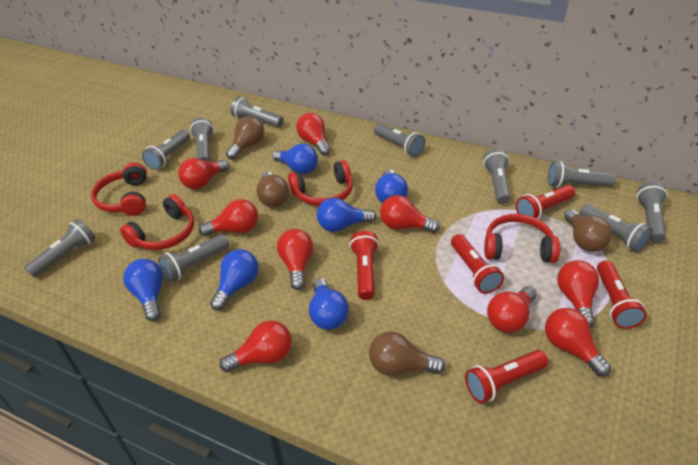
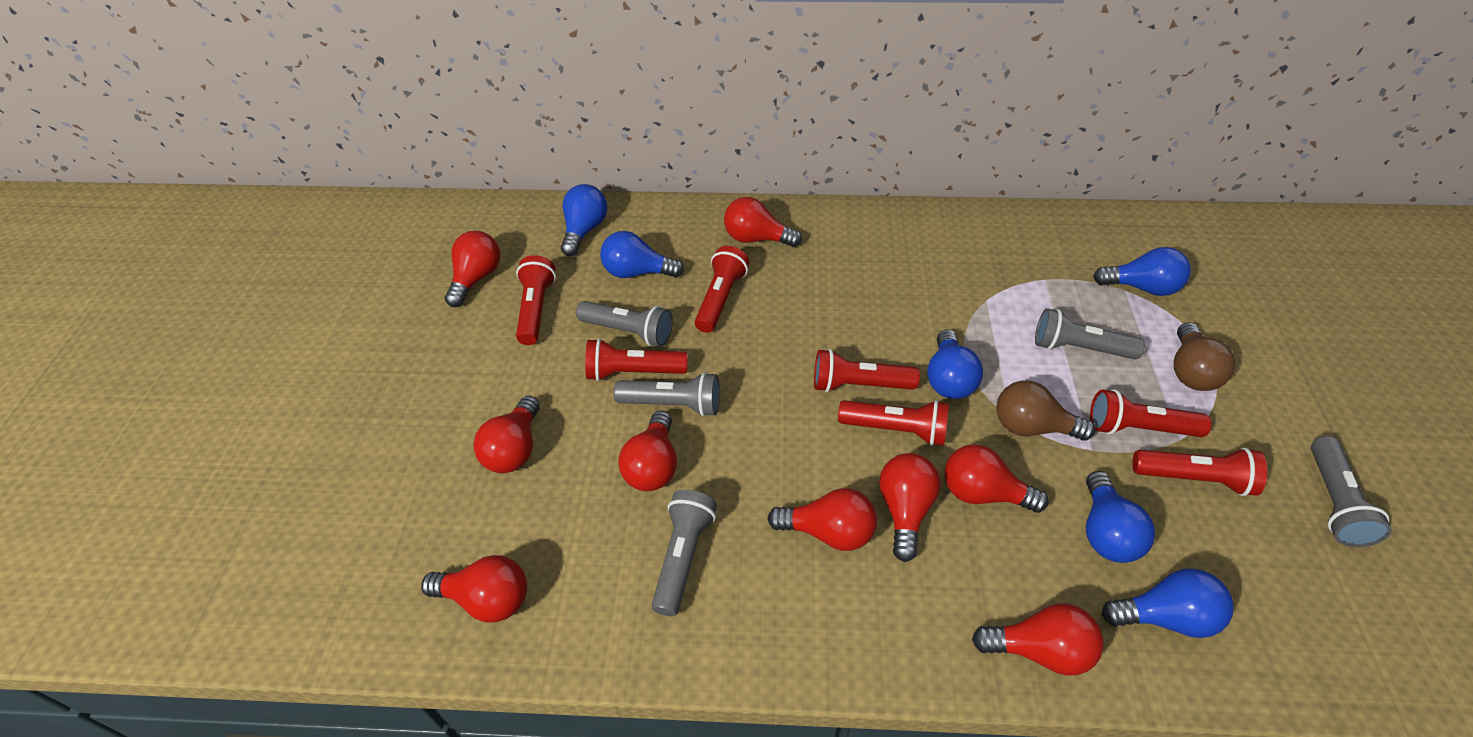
brown light bulb: [226,116,264,160] [256,172,289,207] [369,331,446,376] [564,209,612,252] = 4 -> [996,380,1095,441] [1174,322,1235,391] = 2
grey flashlight: [24,219,96,277] [142,130,190,170] [158,234,229,282] [190,118,214,162] [231,96,283,127] [374,123,425,157] [483,149,511,204] [548,161,616,187] [580,204,652,252] [637,182,668,243] = 10 -> [576,301,673,347] [613,372,720,417] [651,490,717,616] [1035,308,1145,360] [1311,436,1392,547] = 5
red flashlight: [350,231,379,300] [451,234,504,294] [465,350,548,403] [516,185,575,219] [597,261,647,329] = 5 -> [516,255,556,345] [585,338,688,381] [695,246,749,333] [814,349,920,392] [838,400,949,446] [1090,389,1212,437] [1132,448,1267,496] = 7
red headphones: [91,163,147,216] [120,194,194,250] [288,160,353,206] [484,214,560,263] = 4 -> none = 0

